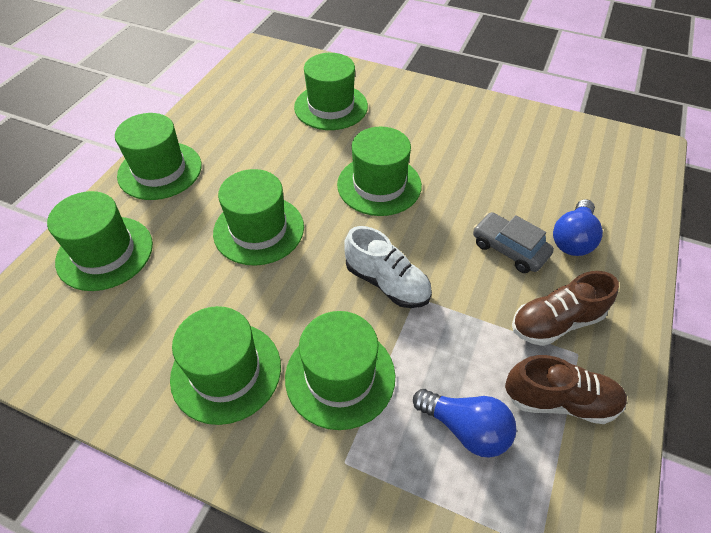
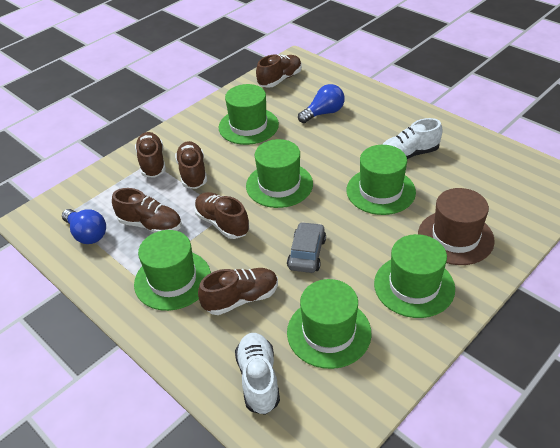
brown hat: none = 0 -> [418,188,495,265] = 1
brown shoe: [505,355,627,424] [512,271,619,346] = 2 -> [112,188,182,233] [135,132,166,178] [175,141,207,189] [194,192,249,239] [198,268,278,315] [256,55,302,88] = 6
green hat: [47,191,153,291] [115,113,202,200] [170,306,281,425] [213,169,304,266] [285,311,395,430] [294,53,368,130] [337,126,422,216] = 7 -> [134,230,211,311] [219,84,279,145] [246,139,313,208] [287,279,371,369] [346,145,416,215] [374,234,455,318] = 6
white shoe: [344,226,432,308] = 1 -> [235,333,280,415] [382,118,443,159] = 2

